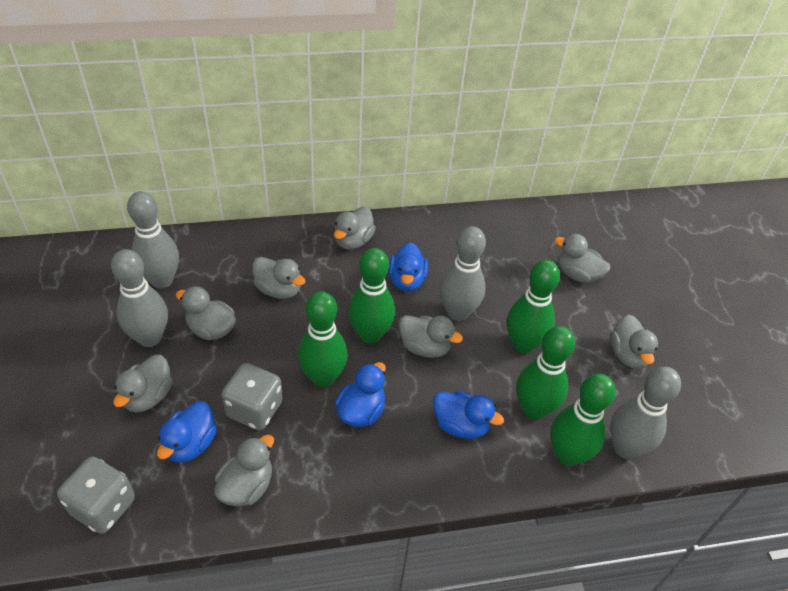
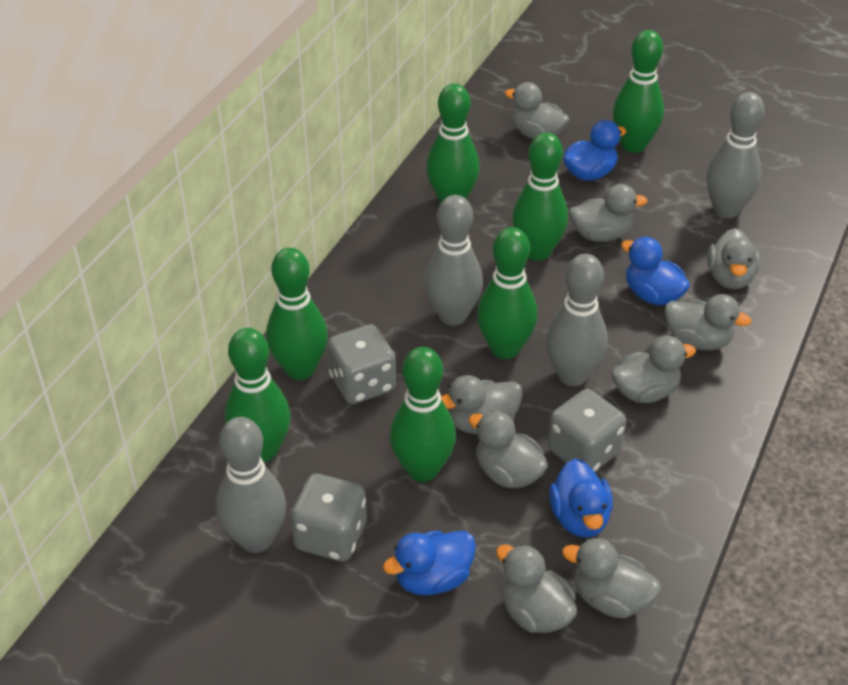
green bowling pin: [298,291,348,387] [348,248,395,344] [507,260,560,354] [516,326,575,420] [550,374,616,466] = 5 -> [225,328,291,462] [266,248,328,380] [390,347,456,482] [426,83,480,204] [477,227,537,359] [512,133,568,261] [613,30,664,153] = 7
grey dice: [57,456,135,534] [221,363,283,431] = 2 -> [290,474,367,562] [327,324,396,404] [548,389,626,472] = 3
grey duck: [113,355,173,413] [176,286,236,340] [214,435,274,506] [252,257,306,299] [334,207,376,250] [399,315,463,358] [555,234,610,283] [610,315,658,369] = 8 -> [441,375,523,434] [468,410,548,488] [496,544,577,633] [505,82,569,139] [562,538,661,618] [569,184,648,242] [611,336,696,403] [665,294,751,351] [707,228,760,289] = 9

